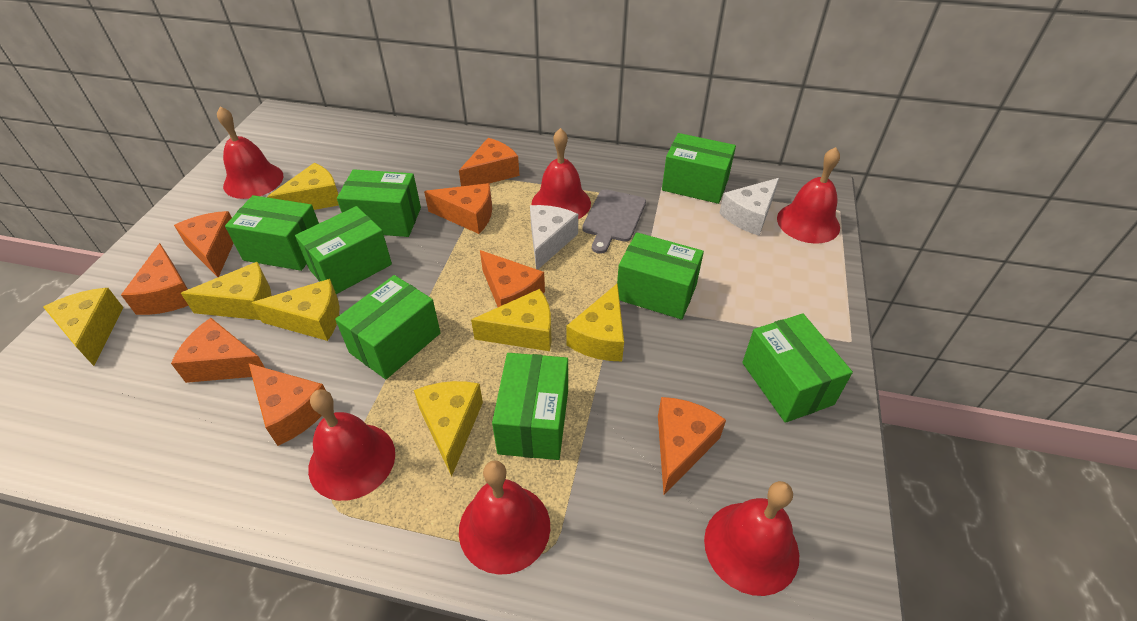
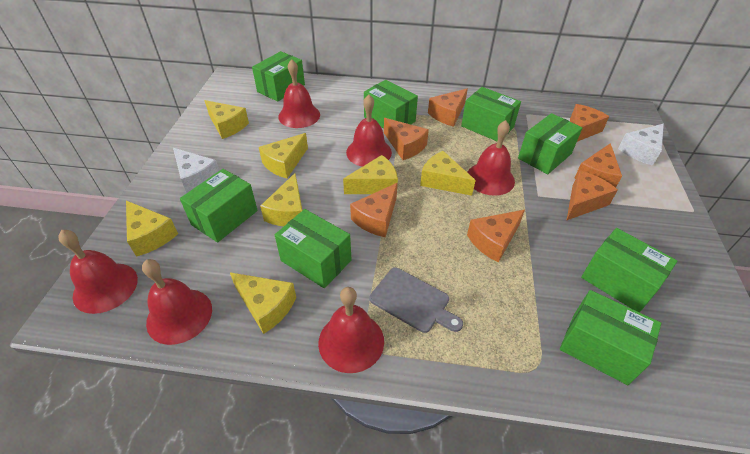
orange cheese: [121,243,189,315] [171,318,265,383] [174,211,234,277] [249,364,326,446] [424,183,492,234] [459,138,519,186] [480,250,545,307] [658,397,726,495] = 8 -> [350,183,397,237] [384,118,429,160] [428,89,468,127] [467,210,525,263] [566,170,618,221] [570,104,609,142] [574,143,622,188] = 7

